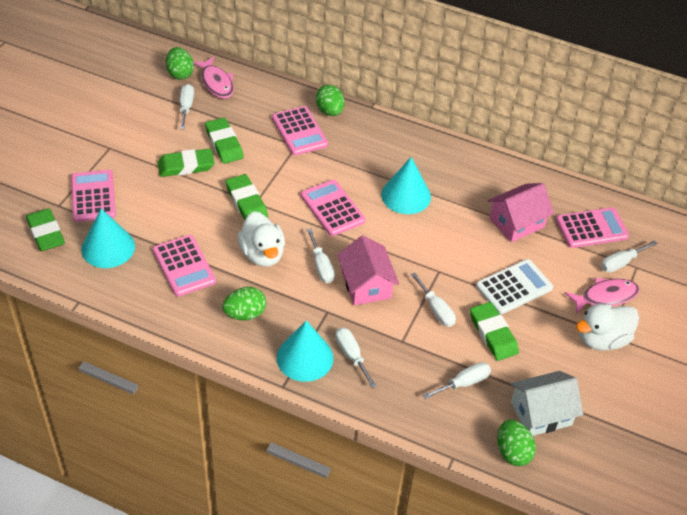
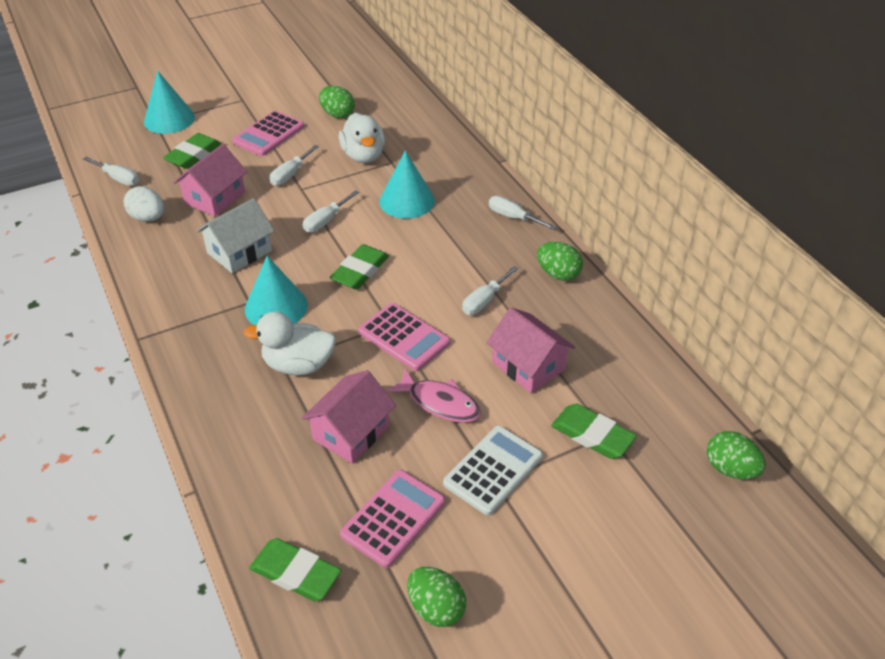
green eraser: [26,208,65,251] [157,149,215,177] [205,118,244,164] [226,174,268,220] [470,302,519,361] = 5 -> [163,133,221,169] [249,538,342,601] [330,244,389,290] [551,404,637,459] = 4
pink calculator: [71,170,116,222] [153,235,216,297] [272,106,328,155] [301,180,366,236] [556,207,629,248] = 5 -> [232,110,304,156] [340,470,445,568] [358,303,450,371] = 3
pink fish: [194,56,234,99] [565,278,639,314] = 2 -> [386,368,481,423] = 1
pink house: [337,235,399,305] [488,183,554,242] = 2 -> [173,144,247,216] [302,370,396,464] [487,307,575,393] = 3
white egg: none = 0 -> [123,186,164,222] = 1
white screwdriver: [180,84,194,129] [307,228,335,283] [335,328,377,388] [411,273,456,327] [423,362,491,399] [601,240,657,273] = 6 -> [83,157,139,186] [270,145,319,186] [303,190,359,233] [462,266,519,315] [489,196,556,230] = 5

